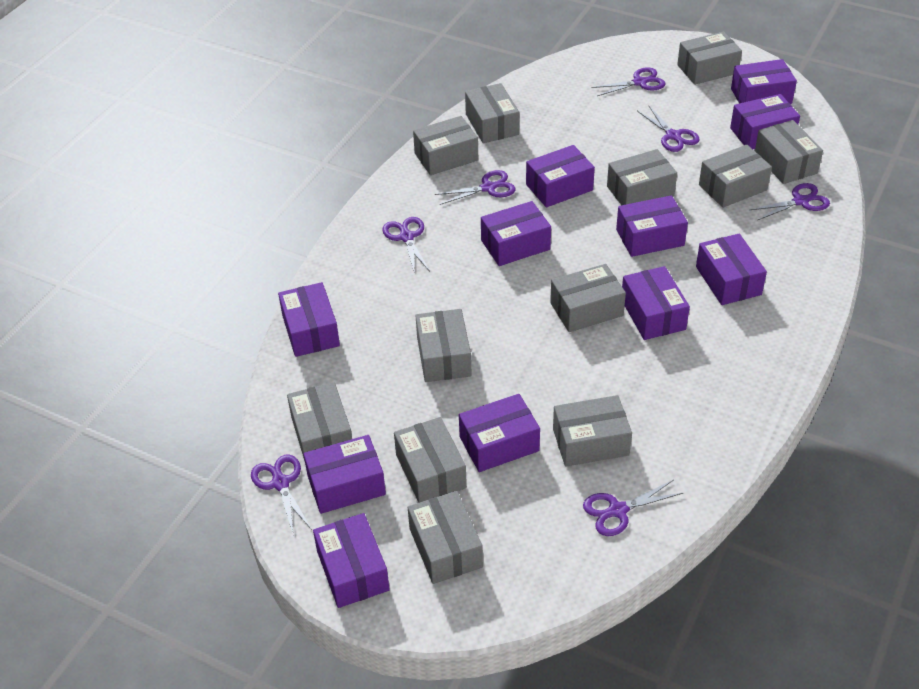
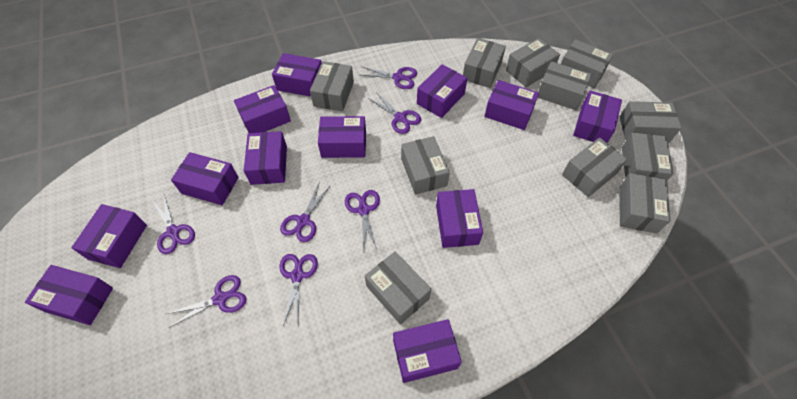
grey box: [287,382,352,461] [394,417,467,503] [408,491,483,584] [413,116,478,175] [415,309,472,382] [465,83,519,143] [550,264,626,332] [553,395,632,467] [607,149,677,205] [677,31,742,85] [699,145,772,208] [755,120,823,184] = 12 -> [310,61,354,111] [365,251,431,324] [401,136,450,195] [463,38,506,88] [506,38,560,87] [538,61,592,110] [561,39,613,88] [562,138,627,197] [619,173,670,234] [620,101,681,143] [622,133,674,181] = 11
purple box: [278,282,340,357] [303,435,386,514] [313,513,390,608] [459,394,540,472] [481,201,551,266] [526,145,595,207] [616,195,688,257] [622,266,690,340] [696,234,767,305] [730,94,800,149] [731,59,797,104] = 11 -> [25,265,113,325] [71,204,147,268] [171,152,239,205] [234,85,291,133] [244,131,287,185] [272,53,322,97] [318,116,366,158] [393,319,462,383] [417,64,467,118] [436,189,483,248] [484,80,539,130] [573,91,622,143] = 12

